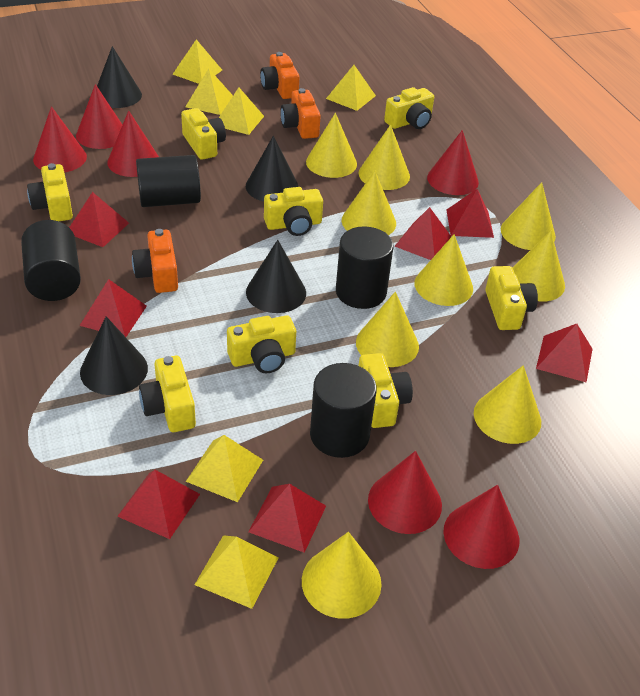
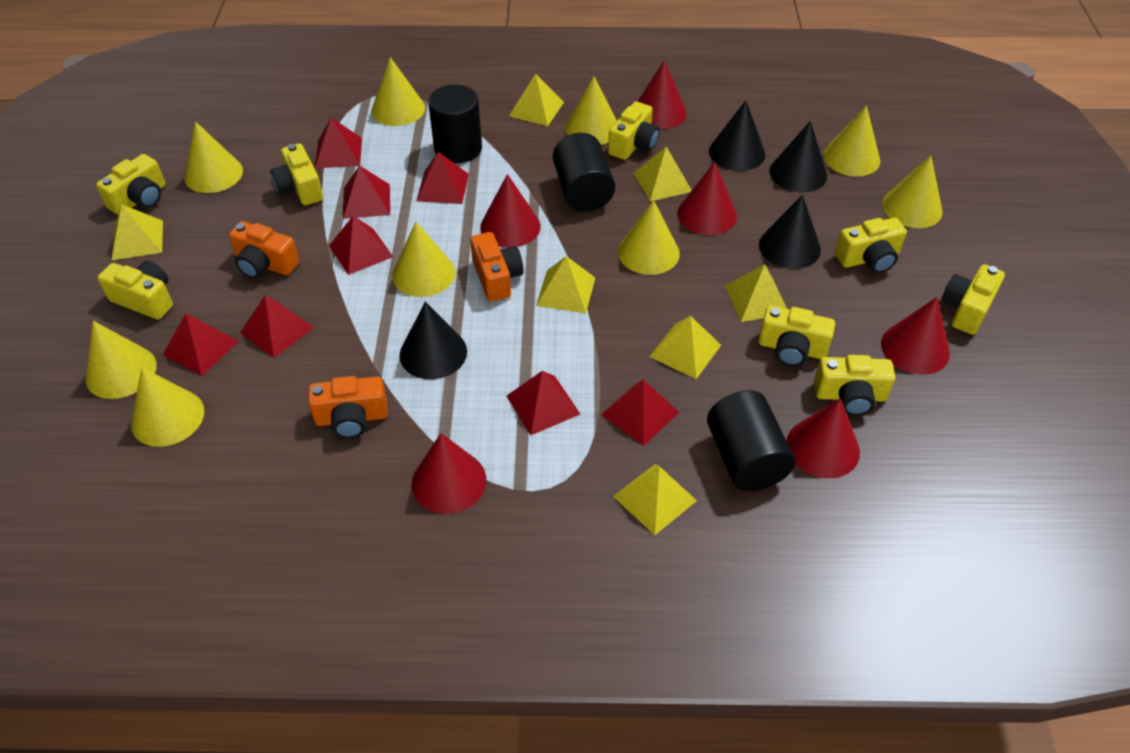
black cylinder: [21,220,81,301] [136,155,201,207] [310,363,377,458] [336,227,393,309] = 4 -> [428,85,482,163] [553,133,615,212] [707,390,795,491] = 3
red pyramid: [69,192,129,247] [80,279,147,337] [117,470,200,539] [248,484,326,553] [395,207,451,260] [446,189,494,238] [536,324,592,383] = 7 -> [163,313,239,376] [240,295,314,358] [315,117,362,168] [329,216,393,275] [343,165,390,219] [416,152,469,204] [507,371,580,435] [601,379,679,446] = 8
yellow pyramid: [172,40,222,84] [185,69,233,115] [186,435,263,502] [195,535,279,609] [219,87,264,135] [326,65,376,111] = 6 -> [112,204,163,260] [509,74,564,126] [536,256,595,313] [613,464,697,535] [634,147,692,201] [650,316,721,379] [725,264,787,322] = 7

